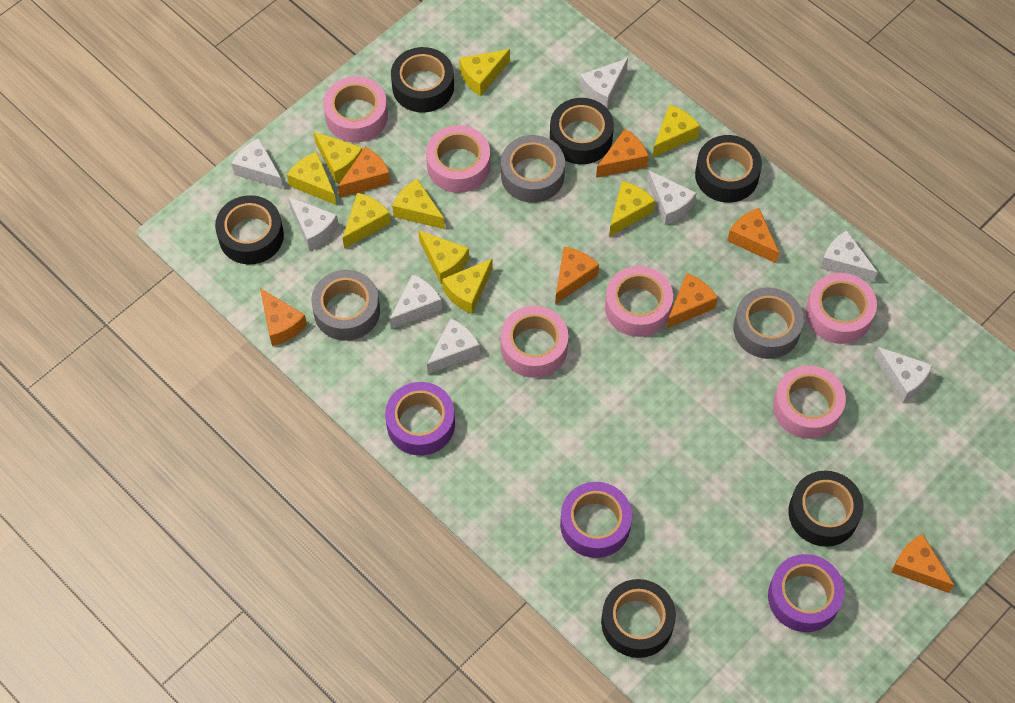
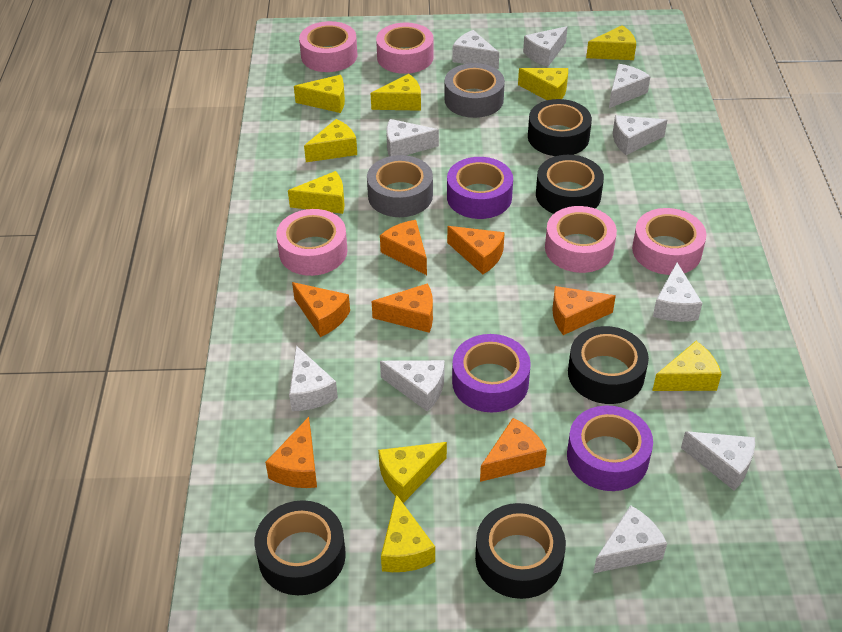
black tape: [215,195,284,264] [391,47,454,113] [550,98,614,164] [601,579,676,658] [695,135,762,203] [788,471,863,547] = 6 -> [255,500,346,595] [475,503,566,599] [528,99,592,156] [536,155,604,214] [568,326,649,404] = 5
grey tape: [311,270,380,341] [501,135,565,203] [733,287,804,359] = 3 -> [367,155,433,217] [444,63,505,118] = 2
pink tape: [323,76,388,142] [426,125,490,193] [501,306,568,378] [605,266,673,337] [773,365,846,439] [806,273,877,344] = 6 -> [276,209,348,276] [299,21,357,72] [376,23,434,74] [545,206,617,273] [632,208,707,275] = 5
white cheese: [231,138,283,189] [288,197,339,250] [390,274,442,329] [427,318,480,374] [580,58,628,109] [647,170,696,225] [820,231,878,283] [874,347,933,402] = 8 -> [289,345,338,411] [380,360,444,411] [386,119,439,157] [452,30,499,69] [523,26,567,67] [593,505,667,573] [609,64,651,108] [613,115,667,155] [653,263,702,322] [681,431,755,490] = 10

